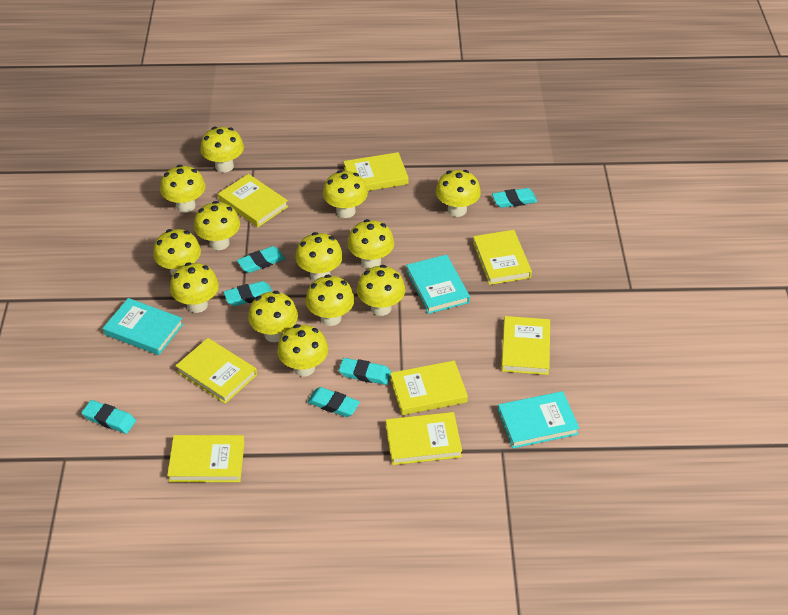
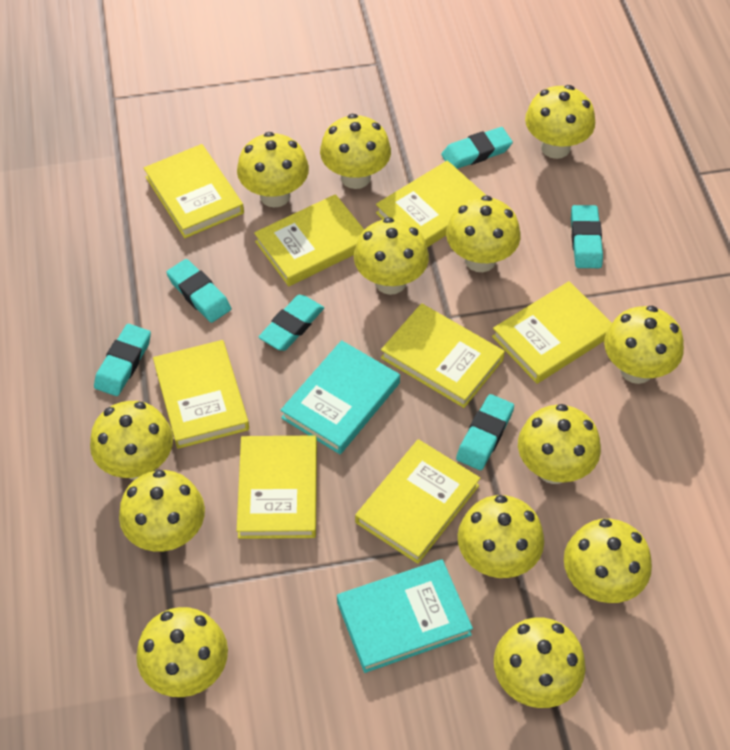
turquoise book: [103,298,183,355] [406,255,470,314] [498,391,580,448] = 3 -> [280,340,400,454] [337,559,473,673] = 2

